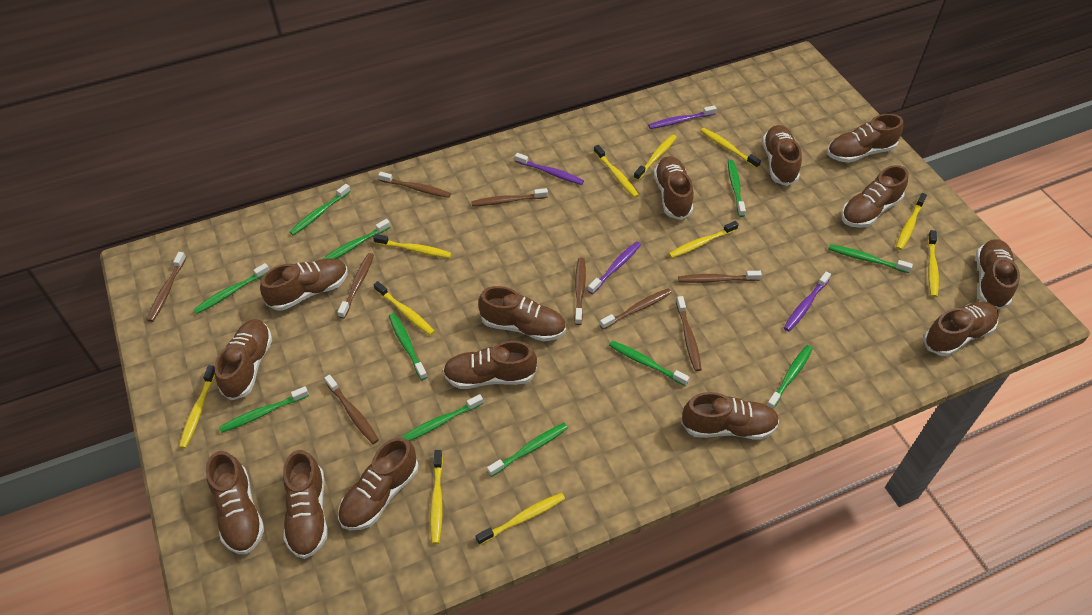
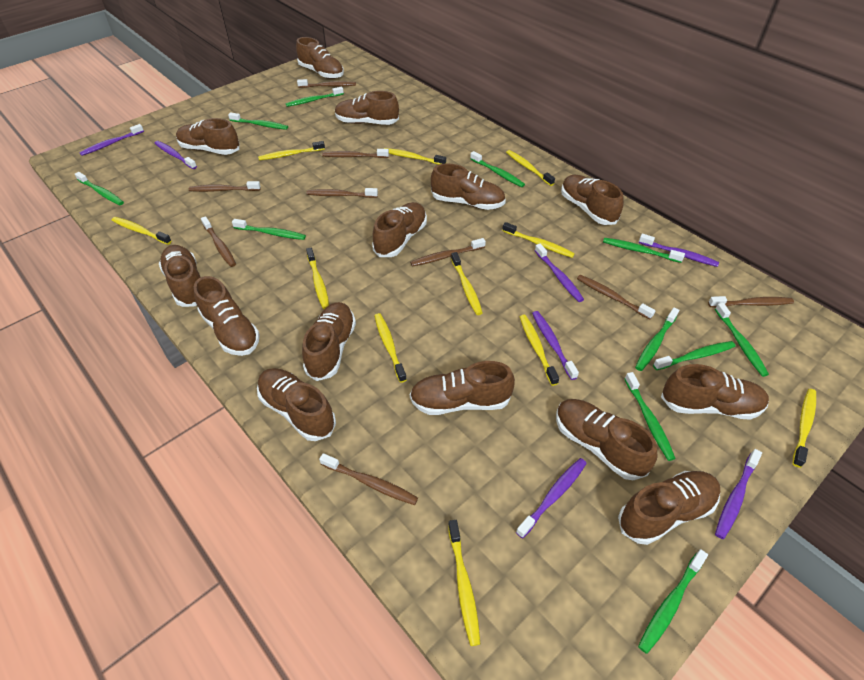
purple toothbrush: [515,153,584,185] [588,241,641,294] [648,105,717,129] [784,271,831,332] = 4 -> [79,124,144,156] [155,141,197,169] [516,458,587,538] [532,311,579,380] [535,243,584,302] [639,233,719,267] [715,449,762,539] = 7

